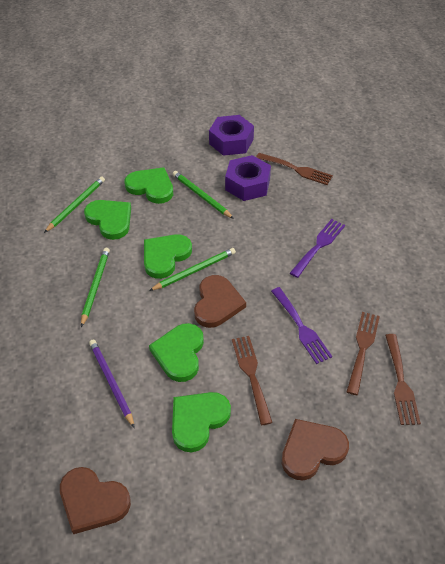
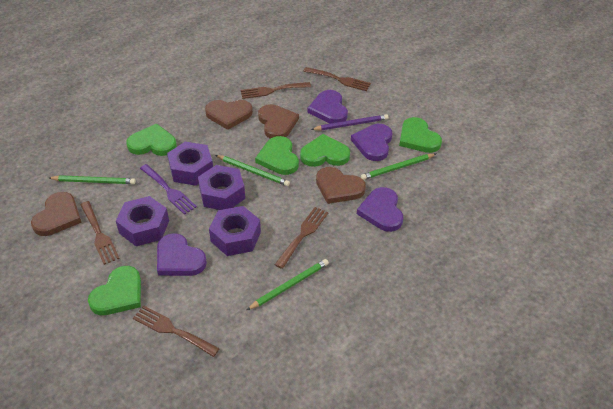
brown fork: [232,336,273,425] [256,153,333,185] [346,312,380,395] [385,334,421,425] = 4 -> [80,201,120,265] [133,306,220,357] [240,82,311,99] [274,207,328,269] [303,67,371,91] = 5
brown heart: [60,467,131,534] [194,275,246,328] [282,419,349,481] = 3 -> [31,192,82,236] [205,100,253,130] [258,104,299,139] [316,167,366,204] = 4
purple fork: [271,287,332,364] [290,219,345,278] = 2 -> [140,164,197,215] = 1
purple heart: none = 0 -> [157,233,207,276] [307,90,348,124] [351,124,392,161] [357,187,403,232] = 4
purple nut: [209,115,254,156] [225,155,271,201] = 2 -> [116,196,169,246] [167,142,213,186] [198,165,245,210] [209,206,261,256] = 4

